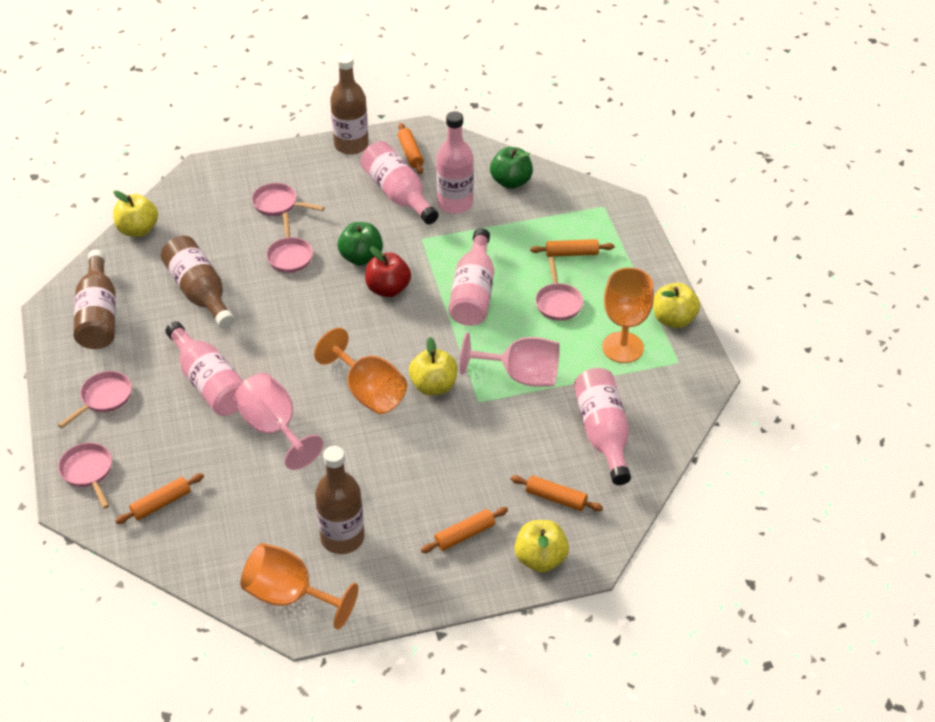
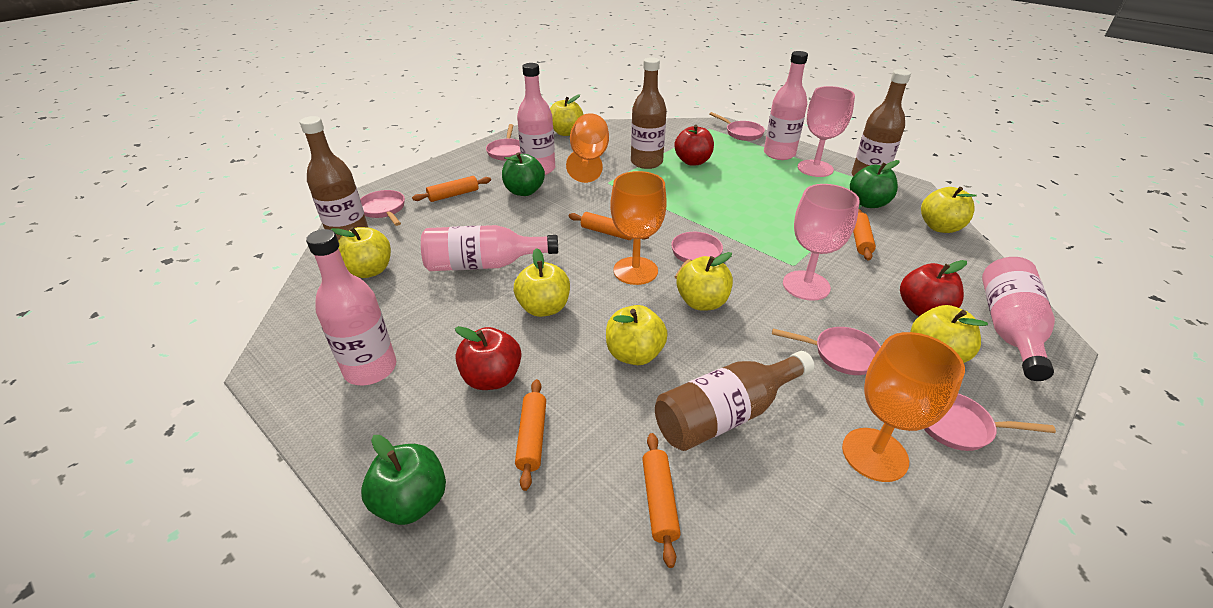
green apple: [338,222,383,266] [490,147,533,189] = 2 -> [361,435,446,525] [502,152,545,196] [850,160,900,208] = 3
pink pan: [58,371,132,428] [58,443,112,509] [252,183,325,216] [266,213,313,273] [535,257,583,321] = 5 -> [360,190,405,226] [486,124,521,160] [671,232,723,279] [709,112,765,141] [772,327,881,375] [924,393,1056,451] = 6
red apple: [365,247,411,297] = 1 -> [455,326,522,390] [674,125,714,166] [900,260,967,316] = 3
yellow apple: [113,191,158,237] [409,337,457,395] [515,520,569,572] [653,283,700,328] = 4 -> [330,227,391,278] [514,248,570,317] [550,94,584,136] [606,305,668,365] [677,252,733,310] [911,305,988,363] [921,187,977,233] = 7

